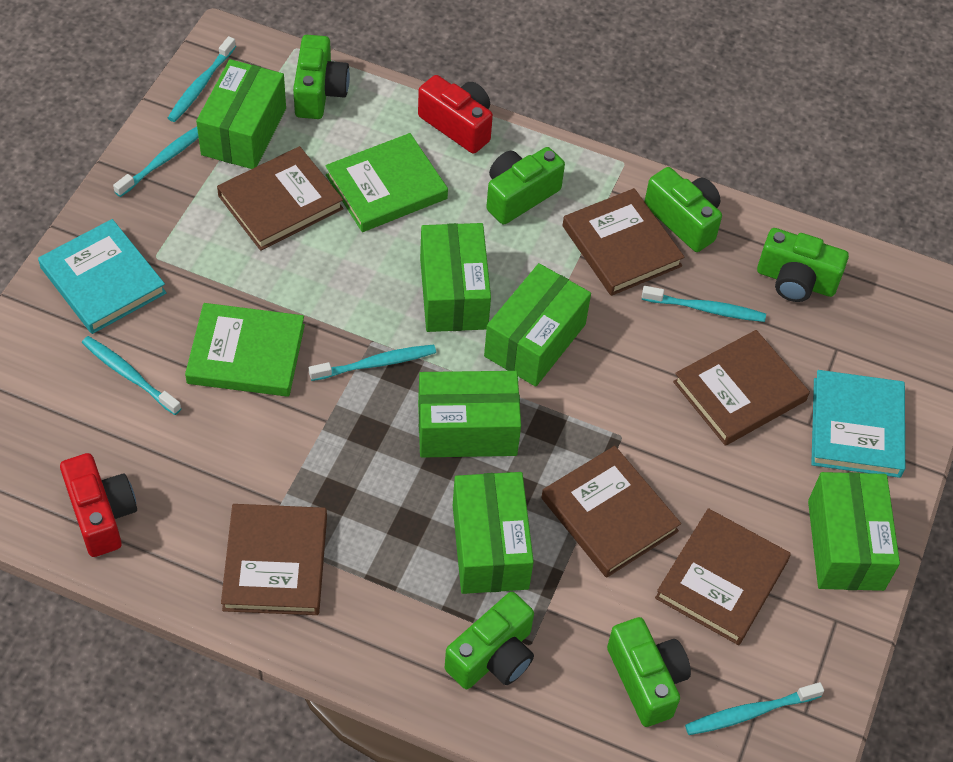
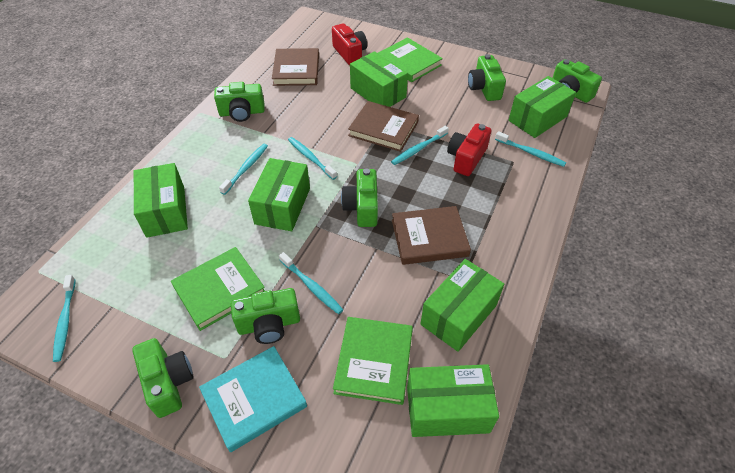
brown book: [217,146,344,251] [221,504,327,615] [541,446,681,578] [563,188,684,296] [655,508,791,645] [673,330,810,446] = 6 -> [272,48,319,86] [348,101,419,152] [392,206,471,265] = 3
green book: [185,303,305,397] [325,133,448,232] = 2 -> [171,247,265,331] [333,317,413,405] [378,37,443,82] = 3
turquoise book: [38,219,167,334] [811,370,905,478] = 2 -> [199,346,307,452] = 1

